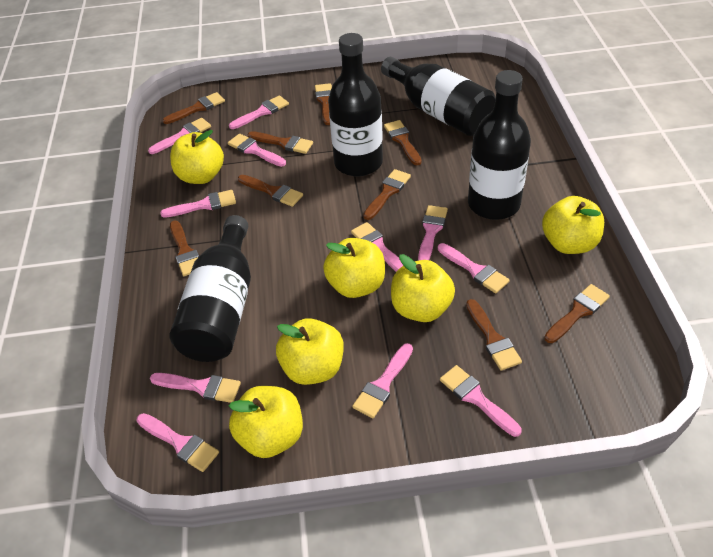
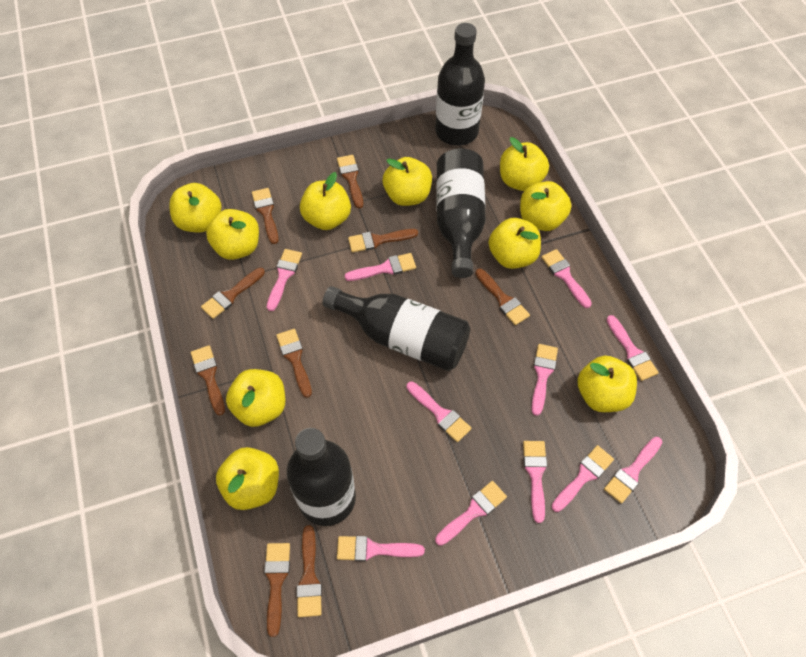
yellow apple: [170,130,224,184] [229,386,303,458] [276,318,344,385] [323,238,385,298] [391,254,455,322] [542,196,604,254] = 6 -> [169,183,222,232] [206,209,259,260] [216,447,279,510] [226,369,285,427] [300,172,351,230] [383,157,432,206] [489,218,541,269] [500,137,549,191] [520,181,571,231] [577,356,637,412] = 10

